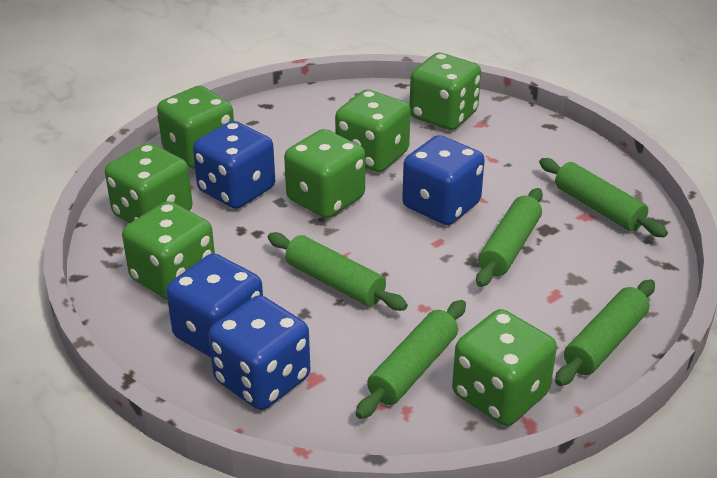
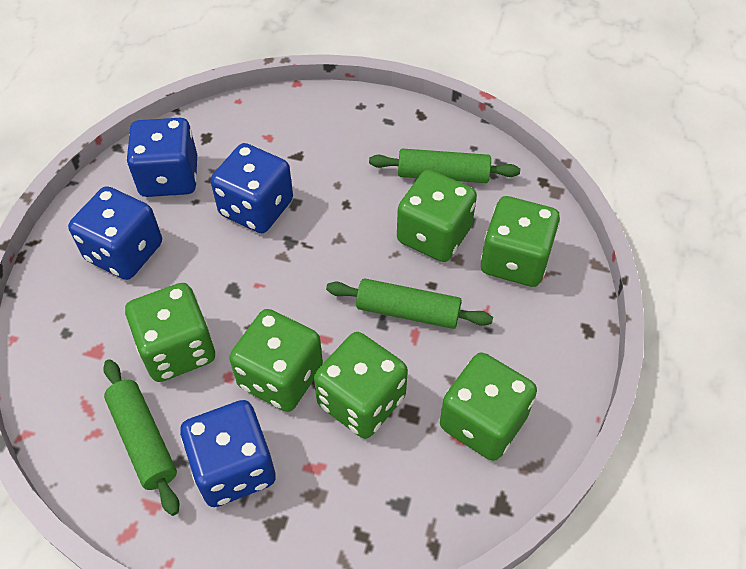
green dice: [105,143,193,223] [122,201,215,300] [157,86,234,169] [284,129,365,218] [335,89,411,172] [410,53,481,130] [452,309,557,426] = 7 -> [125,283,215,382] [229,309,323,412] [314,332,408,439] [397,170,477,262] [440,353,537,461] [481,196,560,287] = 6
green rolling pin: [268,232,408,311] [356,300,466,419] [476,188,543,287] [539,158,668,237] [555,279,655,386] = 5 -> [103,359,179,516] [326,279,493,329] [369,148,520,183] = 3

